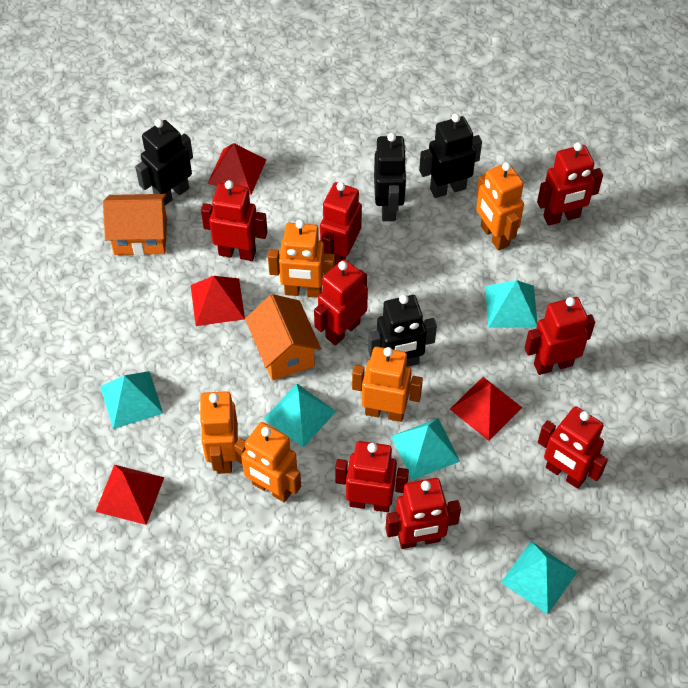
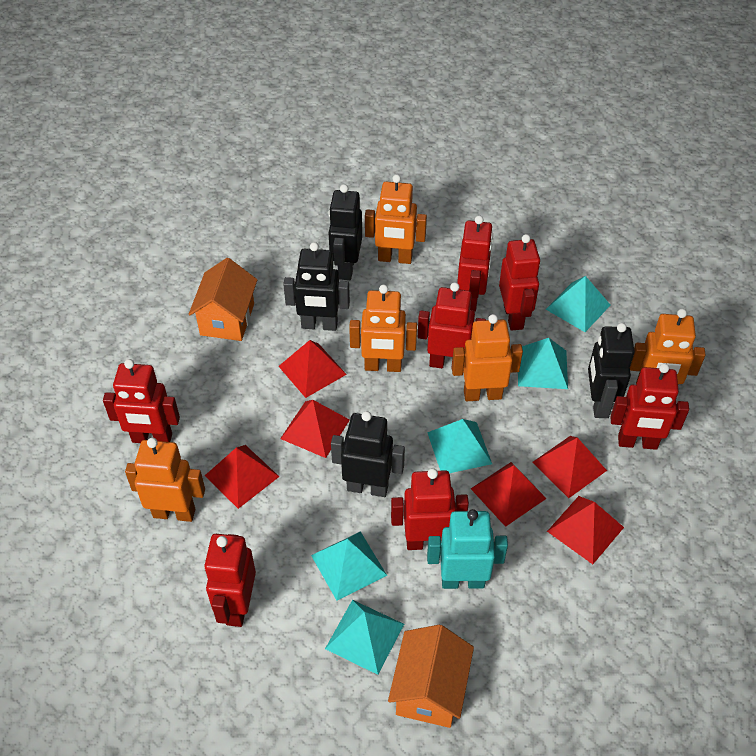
red pyramid: [96,465,164,525] [191,276,245,326] [207,143,266,195] [450,377,522,441] = 4 -> [205,445,279,509] [278,340,347,398] [280,400,350,458] [471,462,547,527] [532,436,607,498] [547,496,624,564] = 6
red robot: [201,180,268,261] [314,259,368,345] [320,182,362,265] [335,441,409,512] [385,478,461,549] [524,297,595,375] [537,142,603,226] [538,406,608,489] = 8 -> [103,359,180,443] [204,534,256,627] [391,468,469,550] [418,282,486,369] [457,215,493,312] [499,234,541,331] [610,363,689,450] = 7
turquoise robot: none = 0 -> [427,509,508,589] = 1

